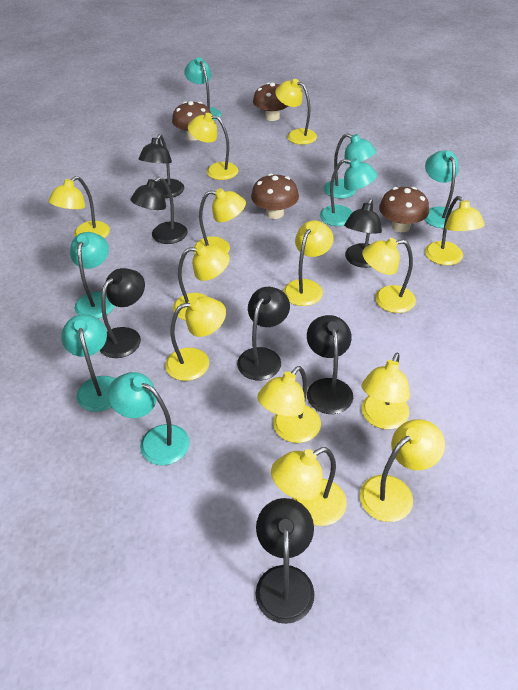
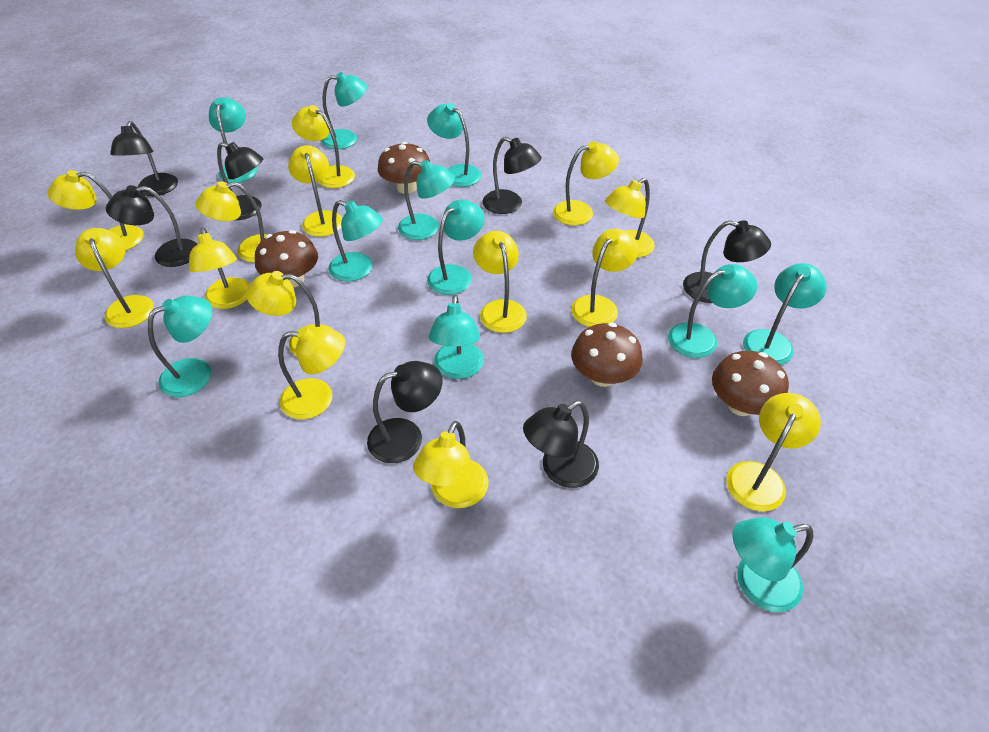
turquoise lamp: [61,314,115,412] [70,232,114,319] [108,372,190,465] [184,57,221,121] [320,158,377,226] [323,133,376,199] [424,150,459,228] = 7 -> [148,296,212,397] [209,97,257,183] [321,72,367,149] [329,200,383,282] [398,160,455,240] [427,103,482,187] [427,199,485,295] [429,294,484,379] [668,264,757,358] [732,517,813,612] [743,263,827,365] = 11
yellow lamp: [48,176,110,238] [165,297,226,381] [173,244,230,320] [188,113,239,180] [194,188,246,253] [257,366,321,443] [271,447,347,526] [275,79,317,145] [283,221,334,306] [360,419,445,522] [361,353,410,429] [362,238,416,313] [425,196,485,265] = 13 -> [47,170,144,251] [75,228,154,328] [189,227,250,309] [195,181,267,262] [246,271,335,357] [278,327,345,419] [288,145,342,237] [292,105,355,188] [413,421,489,508] [473,231,527,333] [553,141,619,225] [571,229,638,327] [605,178,655,258] [726,393,821,511] = 14

